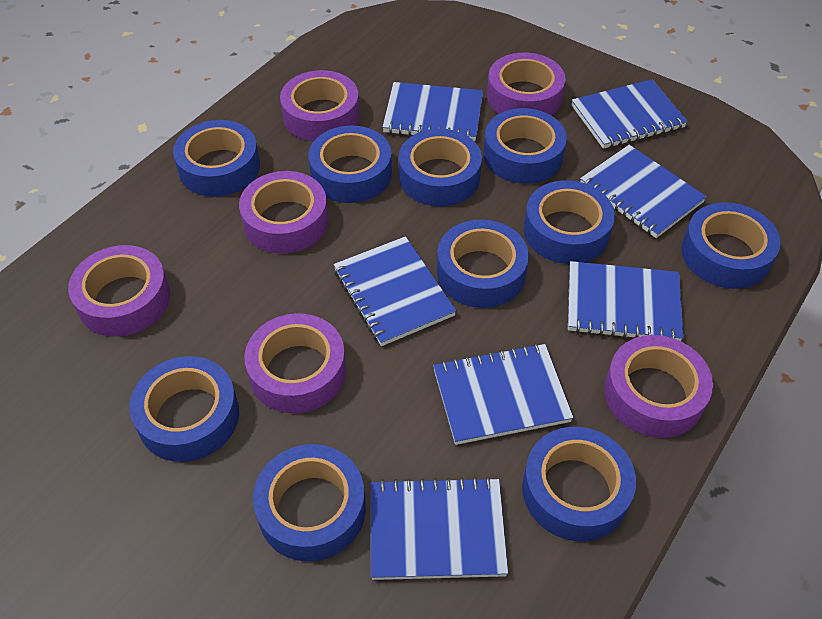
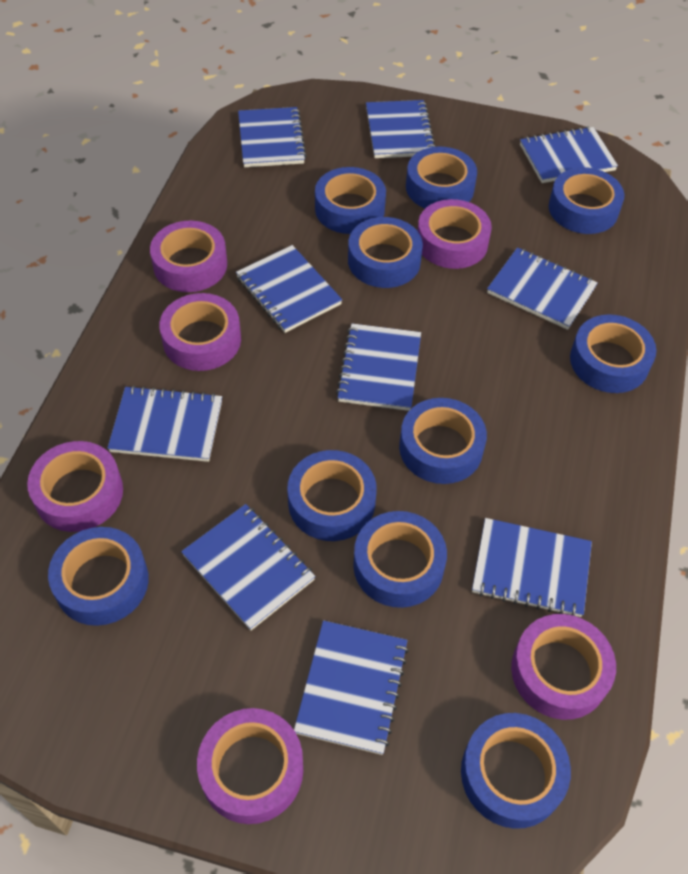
blue notebook: [333,236,456,346] [371,477,508,580] [382,82,483,141] [433,343,573,445] [568,261,683,341] [571,79,688,149] [580,145,707,238] = 7 -> [107,386,222,462] [181,504,316,630] [236,245,342,333] [238,107,307,167] [294,620,409,755] [336,323,421,411] [366,100,436,158] [472,518,592,617] [487,247,598,330] [520,126,618,183] = 10

